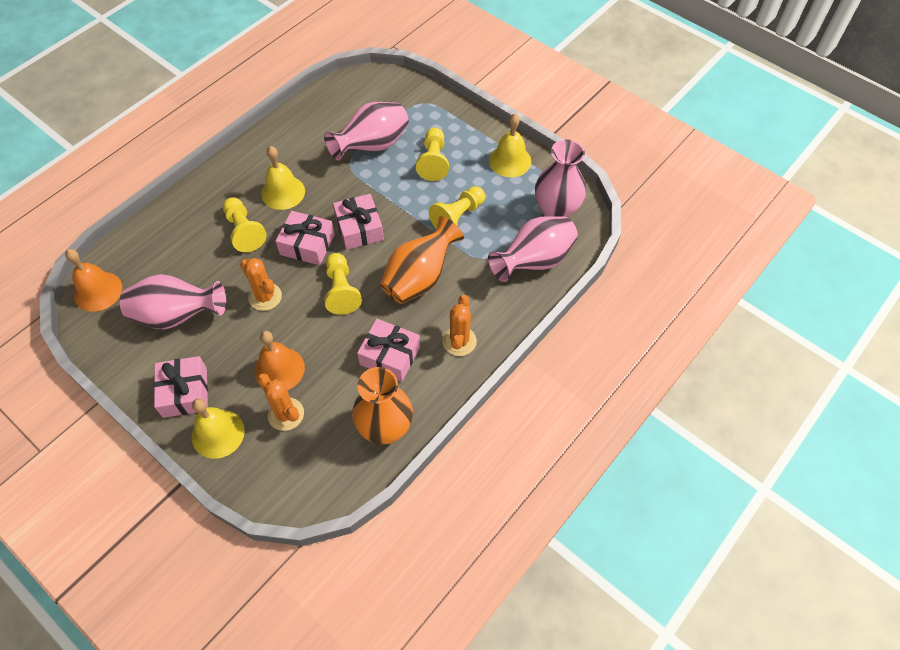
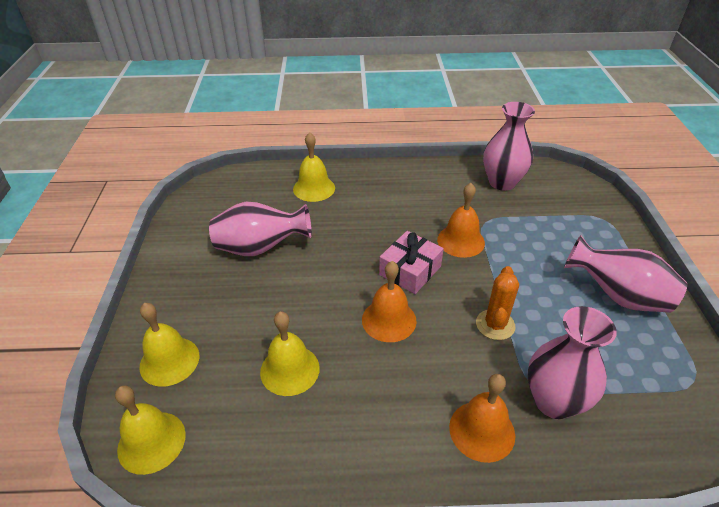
orange bell: [65,249,122,312] [255,331,305,390] = 2 -> [362,261,417,342] [437,183,485,258] [449,374,515,463] = 3
orange cactus: [240,258,282,311] [257,373,304,431] [442,295,477,356] = 3 -> [476,266,519,340] = 1
orange vase: [352,367,413,444] [380,216,464,304] = 2 -> none = 0
pink gift: [154,356,208,418] [276,211,335,265] [333,194,384,250] [357,319,420,382] = 4 -> [379,231,444,294] = 1
yellow bell: [192,398,245,459] [261,146,305,210] [489,114,531,177] = 3 -> [115,385,186,475] [140,303,200,387] [260,312,320,396] [293,132,335,202] = 4
yellow pawn: [223,197,267,252] [324,253,362,315] [416,128,449,181] [429,186,485,229] = 4 -> none = 0

